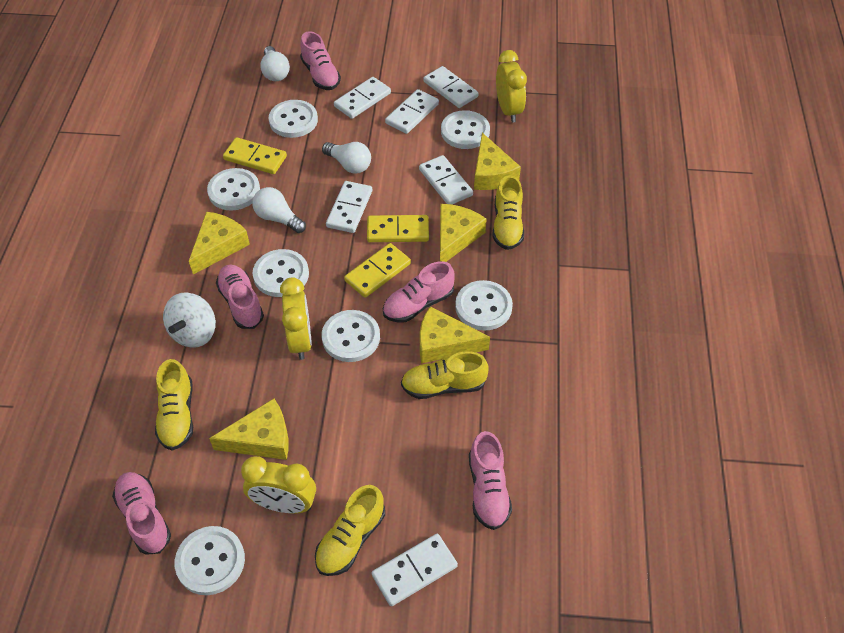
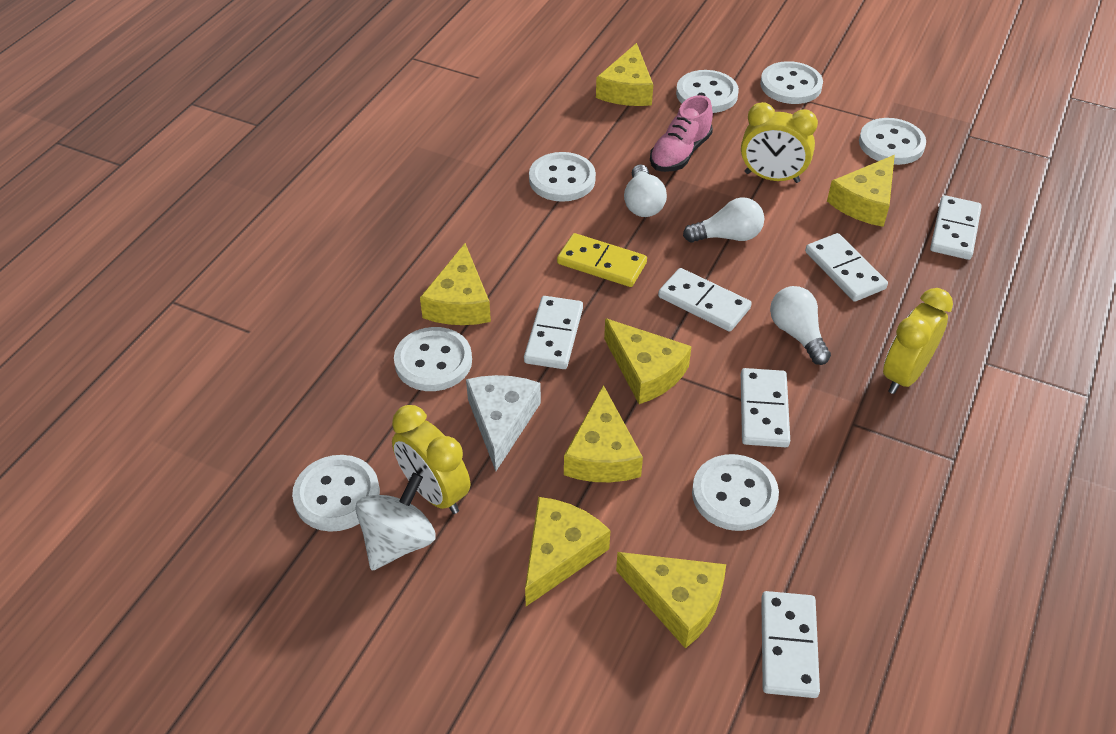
pink shoe: [112,472,171,555] [216,264,264,329] [300,31,341,90] [383,261,455,322] [469,431,512,530] = 5 -> [650,95,713,172] = 1
white cheese: none = 0 -> [466,375,541,471] = 1
yellow cheese: [189,212,250,275] [209,399,289,460] [420,306,490,363] [440,204,487,262] [474,133,521,190] = 5 -> [420,243,491,325] [525,497,610,606] [564,385,643,482] [596,43,653,106] [604,318,692,404] [616,552,726,649] [827,155,895,227] = 7
yellow domino: [223,137,287,174] [344,243,411,298] [367,215,429,242] = 3 -> [557,233,647,287] = 1
yellow shoe: [155,359,193,451] [315,485,385,576] [401,351,489,399] [493,175,524,250] = 4 -> none = 0

